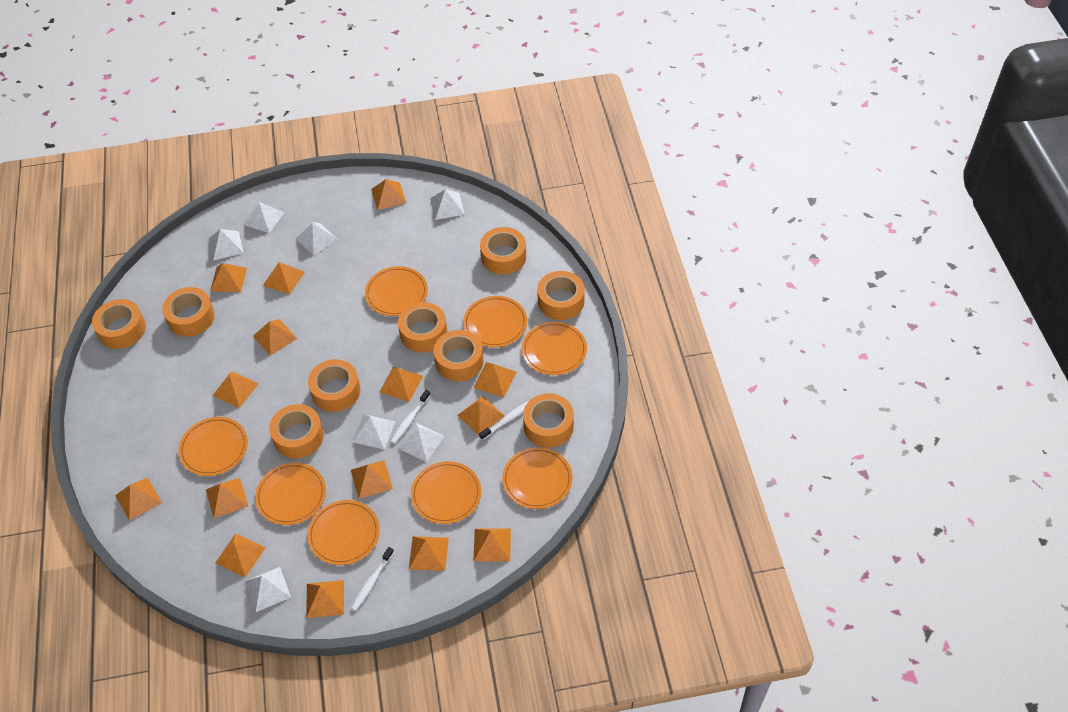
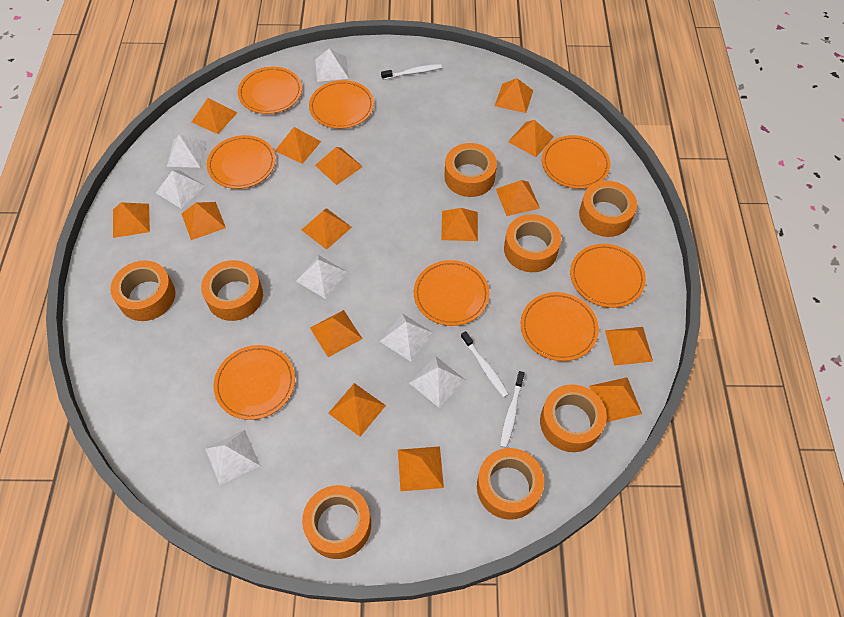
orange tape: [92,299,146,349] [162,287,215,337] [269,404,324,459] [308,359,361,412] [398,302,448,353] [433,330,484,381] [480,227,526,275] [523,393,574,448] [537,271,585,320] = 9 -> [110,261,175,321] [201,260,263,321] [302,485,371,559] [445,143,497,197] [477,448,544,520] [504,214,561,272] [540,384,607,452] [579,181,637,237] = 8

